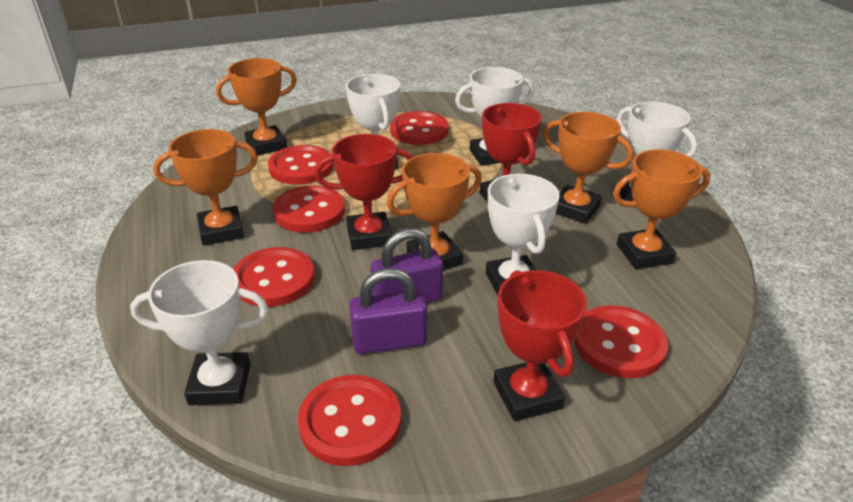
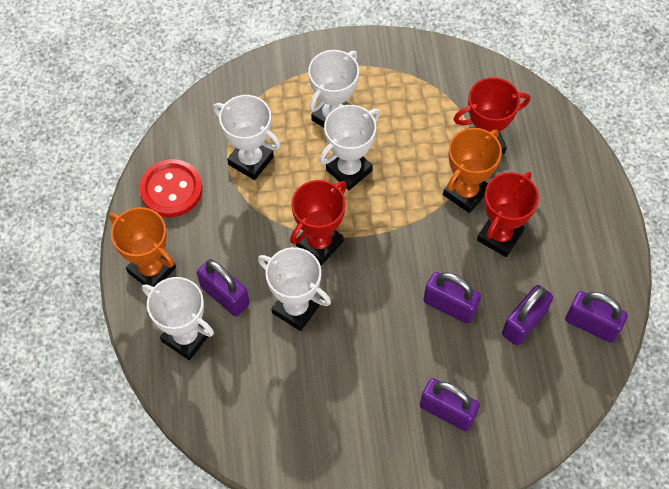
orange trophy: [153,129,258,245] [216,58,297,156] [387,153,482,270] [543,112,633,224] [613,149,710,269] = 5 -> [109,207,176,287] [443,128,502,213] = 2
purple padlock: [349,268,427,354] [371,228,443,303] = 2 -> [197,259,249,316] [420,378,480,431] [423,272,481,324] [502,285,553,346] [565,291,628,343] = 5
red button: [233,247,315,307] [268,145,333,185] [273,186,345,233] [298,375,401,466] [390,111,449,145] [574,305,668,378] = 6 -> [139,159,203,217] = 1

